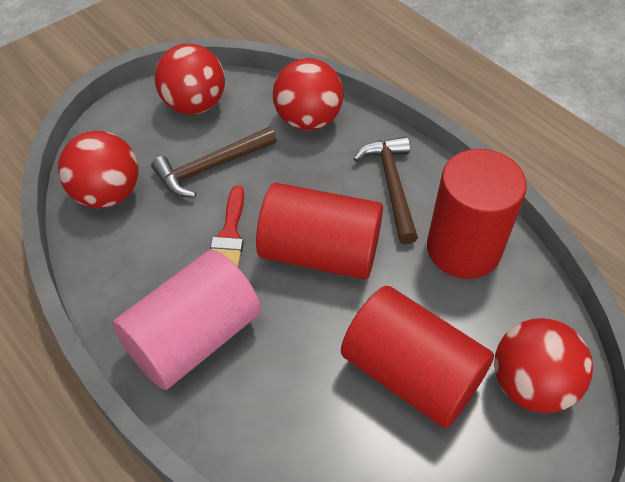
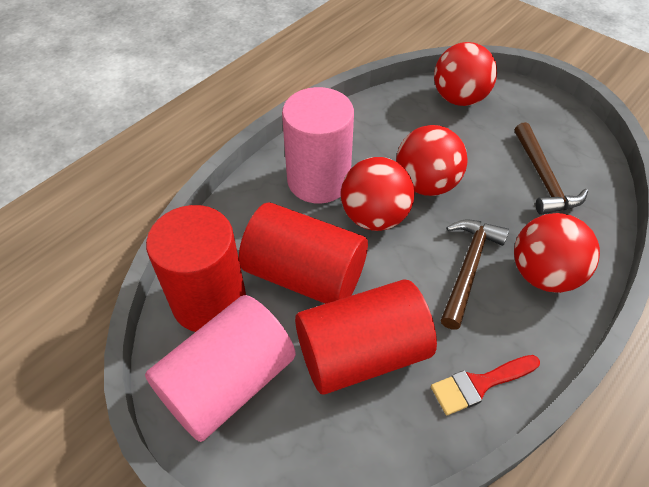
pink cylinder: [112,250,261,390] = 1 -> [145,295,296,442] [282,87,354,204] = 2

